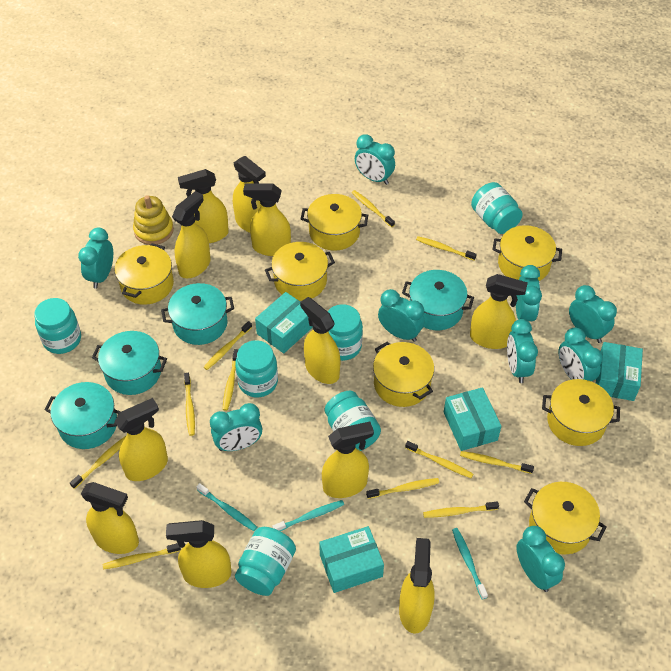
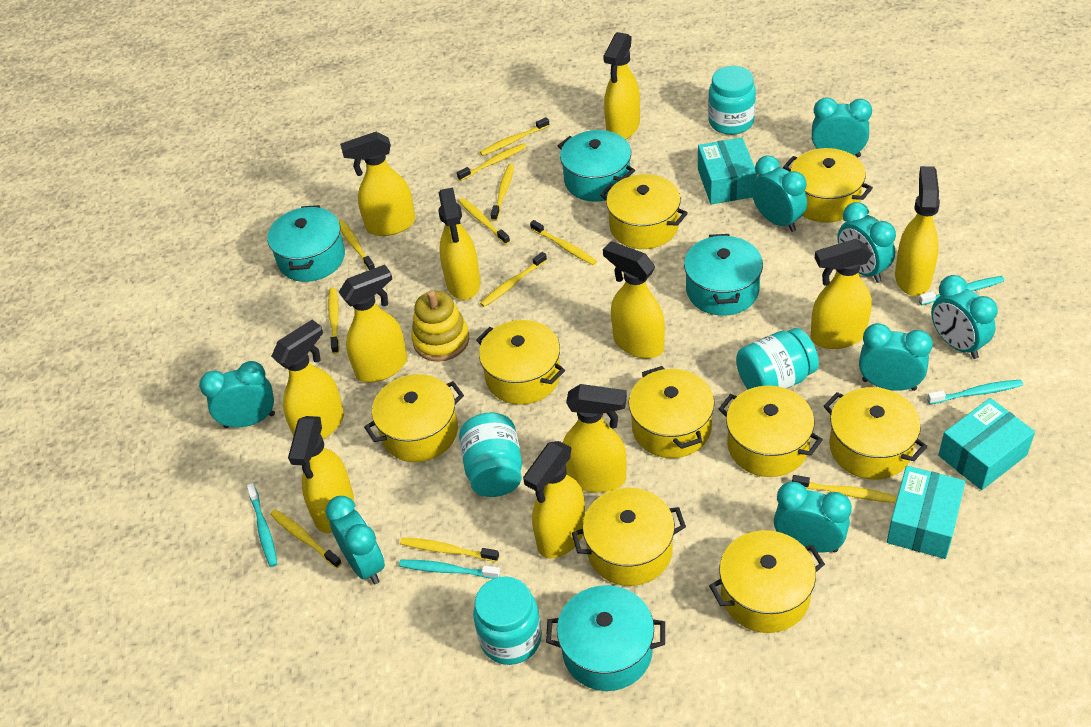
turquoise box: [255,292,313,353] [319,526,384,593] [444,387,501,451] [596,342,643,401] = 4 -> [698,138,757,204] [887,466,965,559] [938,398,1035,490] = 3
turquoise clock: [78,228,113,289] [210,403,262,451] [355,134,395,185] [378,289,424,342] [507,319,538,383] [516,265,542,321] [517,526,565,592] [559,328,603,382] [569,285,617,343] = 9 -> [199,361,275,429] [326,496,385,584] [751,156,807,232] [774,482,852,553] [812,97,872,157] [838,202,896,283] [859,323,933,391] [931,275,998,359] = 8
turquoise jar: [34,298,81,354] [235,340,278,397] [235,527,296,596] [325,391,381,451] [327,304,363,361] [471,182,523,234] = 6 -> [459,413,522,497] [473,576,542,665] [708,66,756,135] [736,328,819,389] = 4
turquoise toothbrush: [196,483,257,531] [272,500,344,531] [452,528,488,600] = 3 -> [247,483,277,567] [399,560,501,579] [919,276,1005,305] [927,380,1023,404] = 4
yellow pot: [115,243,174,305] [265,242,335,301] [301,194,368,251] [373,341,434,407] [492,225,562,281] [524,482,607,555] [542,379,620,446] = 7 -> [364,374,464,462] [476,320,565,405] [572,488,686,586] [600,174,688,249] [628,366,715,458] [709,530,825,633] [719,386,823,477] [783,148,873,223] [824,387,927,479] = 9

